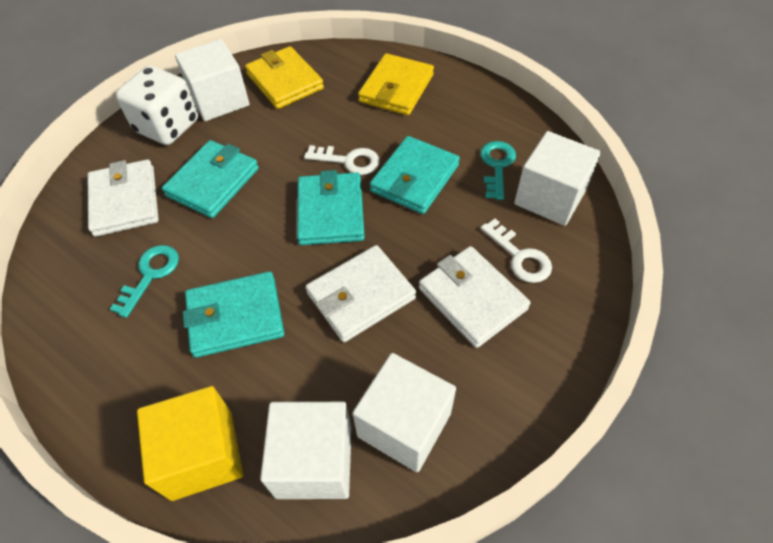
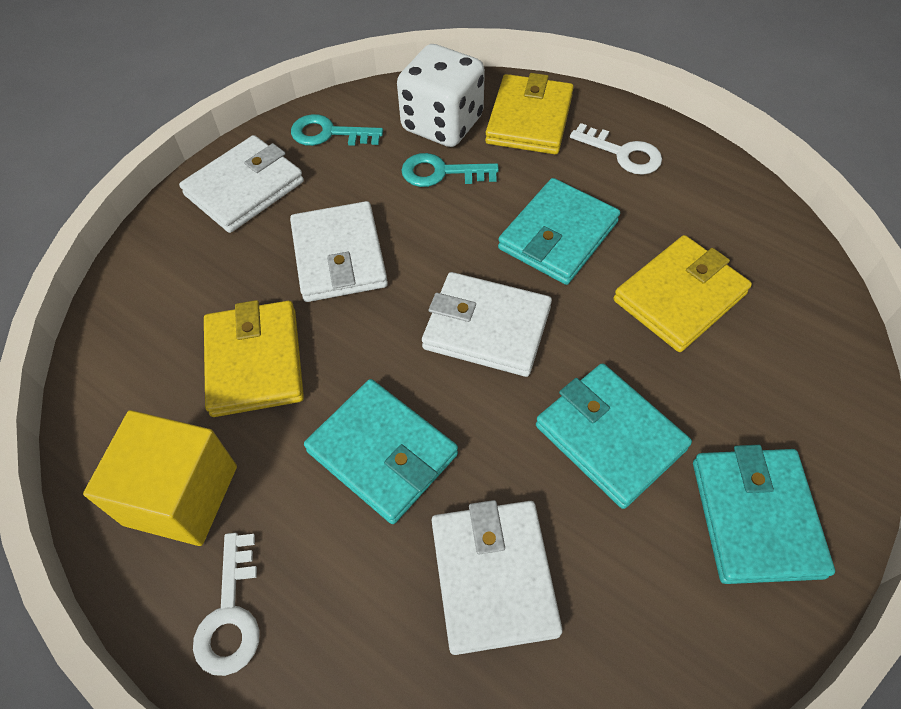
white cube: [175,39,250,121] [260,402,352,499] [353,353,456,472] [514,131,601,226] = 4 -> none = 0
white wallet: [88,159,159,237] [305,245,416,342] [419,246,531,348] = 3 -> [179,135,304,233] [290,201,388,302] [422,272,552,377] [432,500,563,655] = 4
yellow wallet: [245,46,324,109] [358,53,434,115] = 2 -> [204,300,304,417] [485,73,574,154] [613,235,752,352] = 3

